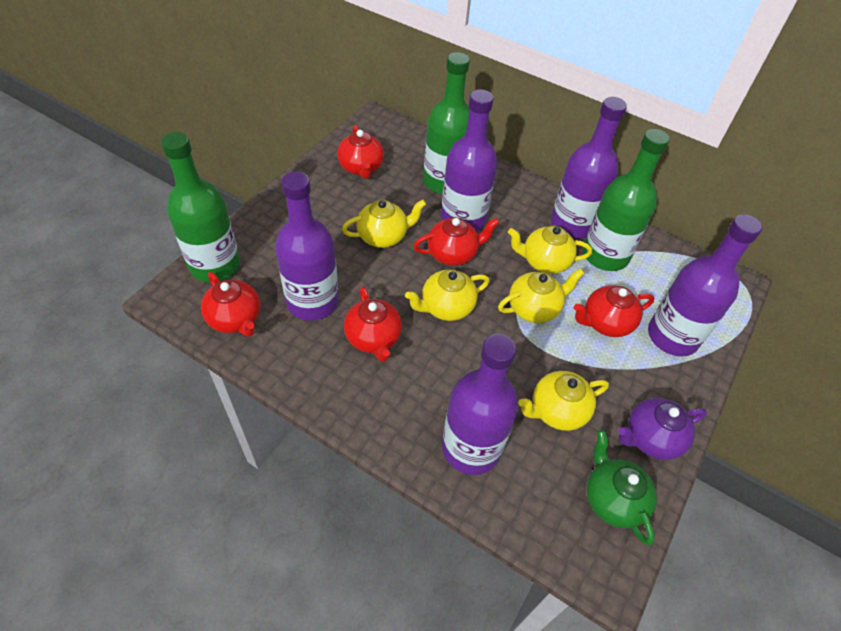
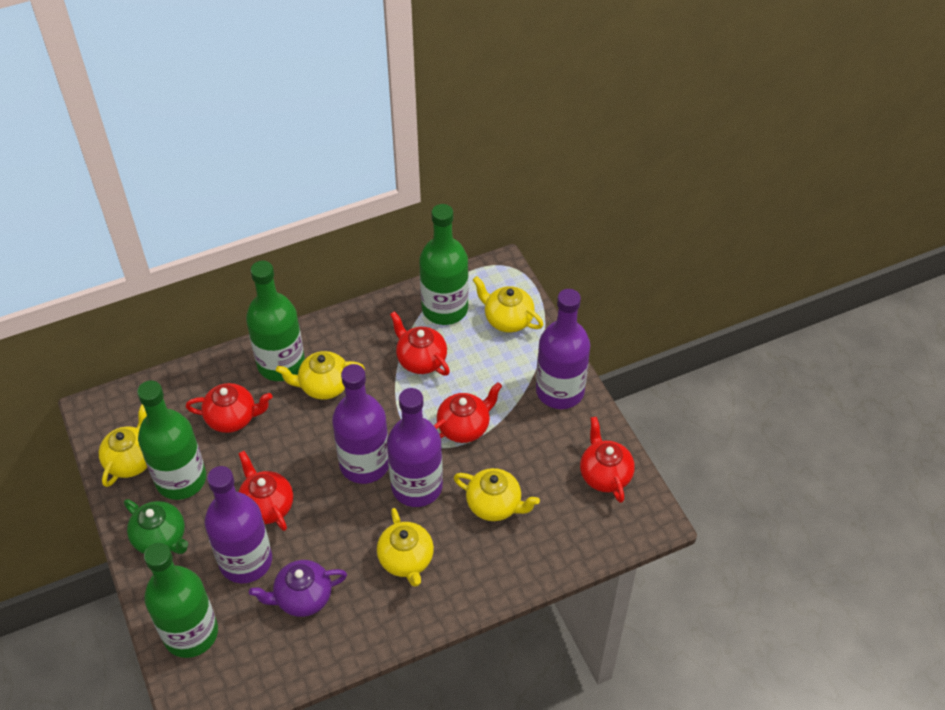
green bottle: [161,132,240,283] [423,52,470,194] [583,129,670,271] = 3 -> [137,381,206,500] [144,543,218,658] [246,261,305,381] [419,204,469,325] = 4
purple bottle: [275,172,339,320] [441,89,497,231] [442,334,518,475] [551,97,627,239] [648,214,762,357] = 5 -> [204,466,272,583] [332,364,389,484] [387,388,443,507] [536,289,590,409] = 4

